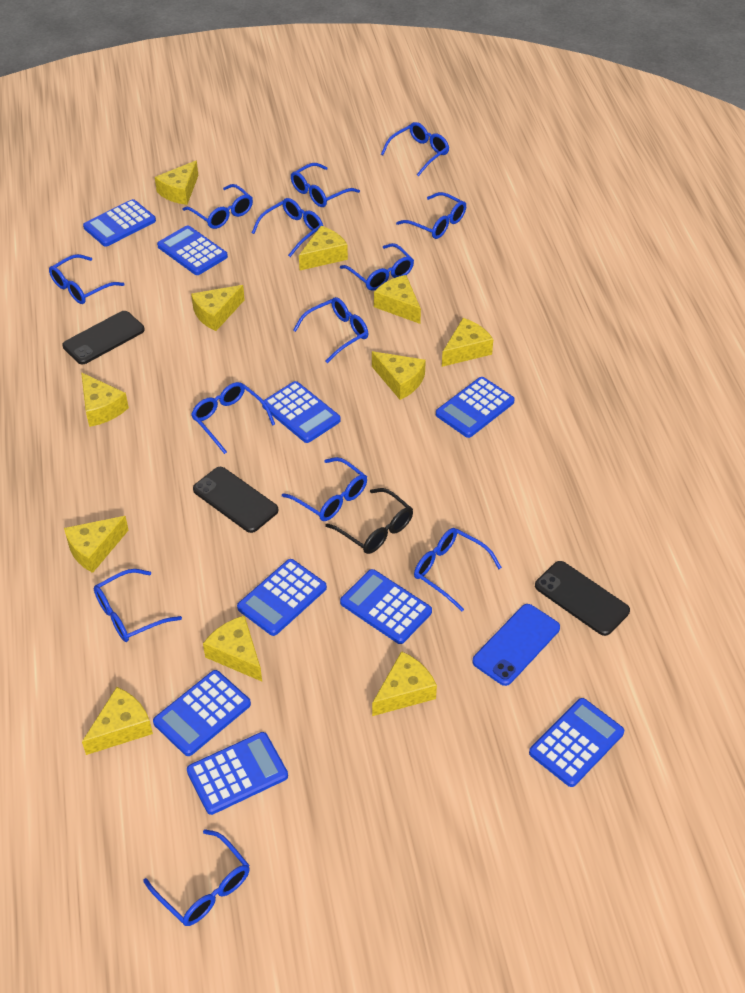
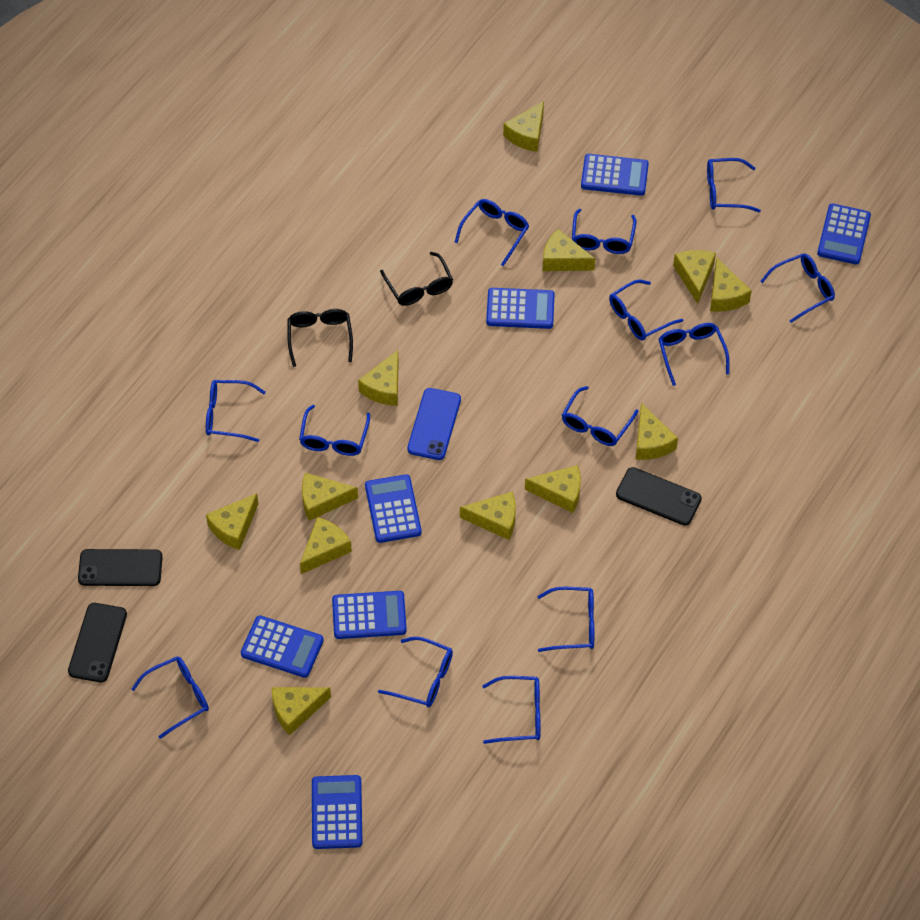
black glasses: [325,488,413,554] = 1 -> [287,309,353,367] [380,252,453,306] = 2
blue calculator: [83,199,156,247] [153,670,251,756] [157,225,228,275] [187,732,288,815] [237,559,327,636] [262,381,341,443] [340,569,432,644] [436,377,515,438] [529,698,624,787] = 9 -> [241,615,324,678] [312,775,363,849] [332,591,407,639] [365,474,422,543] [486,288,555,329] [581,154,649,196] [817,204,871,264] = 7
yellow cheese: [64,516,129,573] [81,372,129,427] [82,687,153,755] [155,160,198,205] [191,285,245,331] [203,615,262,681] [299,226,348,270] [372,351,426,400] [372,651,437,716] [374,275,421,324] [442,318,493,367] = 11 -> [206,493,259,550] [272,687,331,736] [300,517,352,574] [302,473,358,521] [358,350,399,406] [460,492,516,540] [503,101,544,152] [525,465,581,513] [543,229,595,271] [635,403,678,460] [673,250,716,304] [710,258,752,312] = 12

